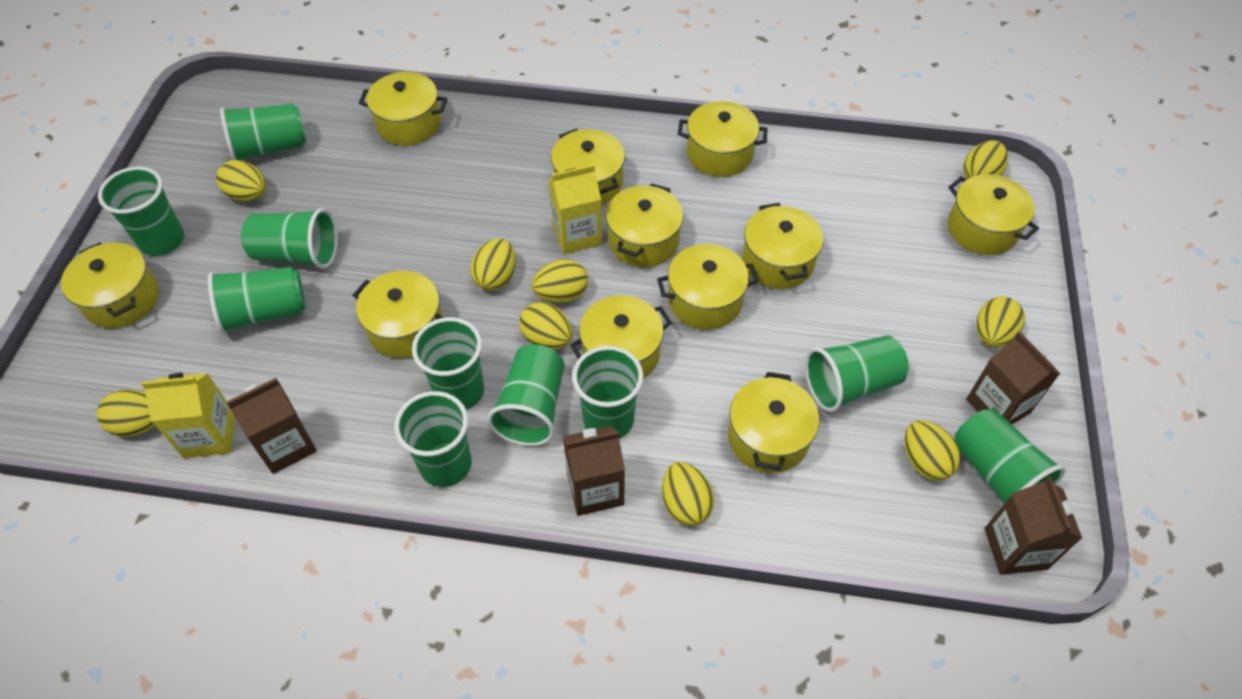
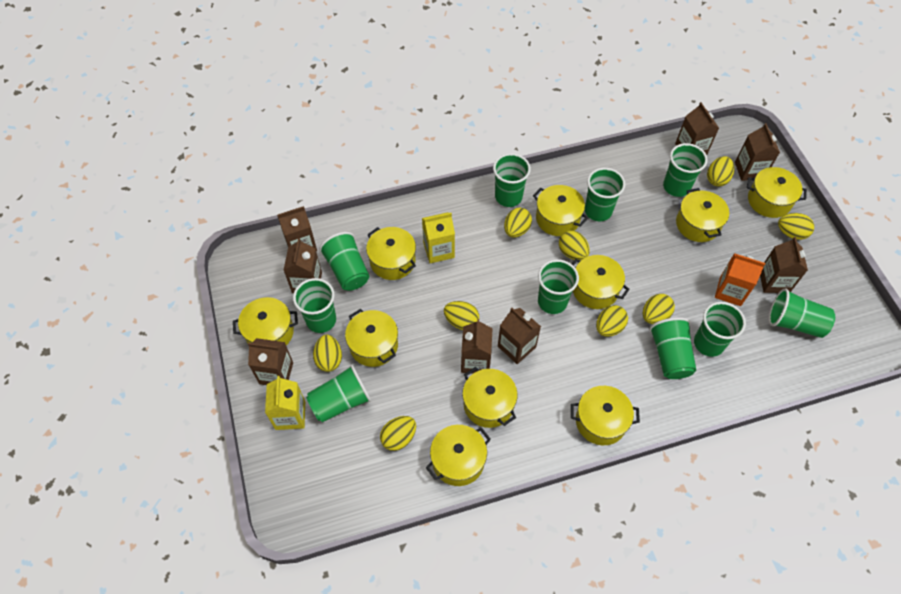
brown carton: [227,378,317,474] [563,425,625,516] [966,331,1060,424] [984,477,1082,575] = 4 -> [248,338,293,385] [277,206,317,251] [283,238,322,293] [461,319,493,373] [498,308,541,364] [675,102,719,155] [735,123,780,181] [760,237,808,293] = 8
orange carton: none = 0 -> [715,253,765,306] = 1
yellow pot: [61,242,159,328] [353,271,443,358] [359,72,448,145] [551,129,625,205] [570,295,672,379] [606,183,683,267] [657,244,759,330] [678,101,768,177] [728,372,819,473] [742,203,823,289] [948,174,1039,255] = 11 -> [233,297,298,345] [345,309,398,367] [366,227,416,280] [426,425,491,486] [462,367,518,428] [533,185,588,236] [571,386,640,445] [572,255,629,309] [676,188,729,242] [747,167,807,218] = 10

